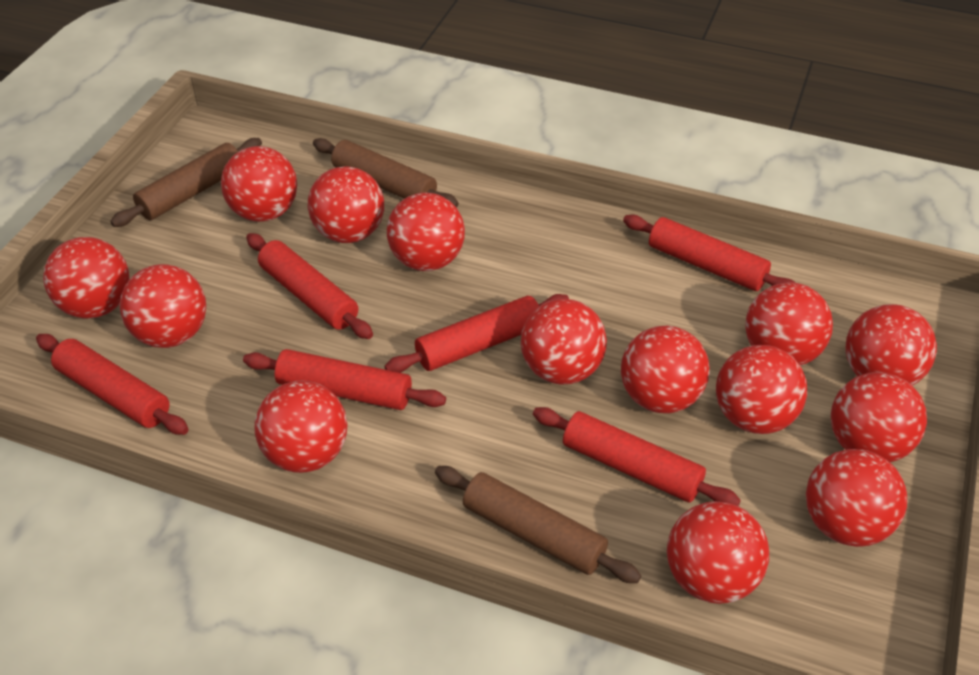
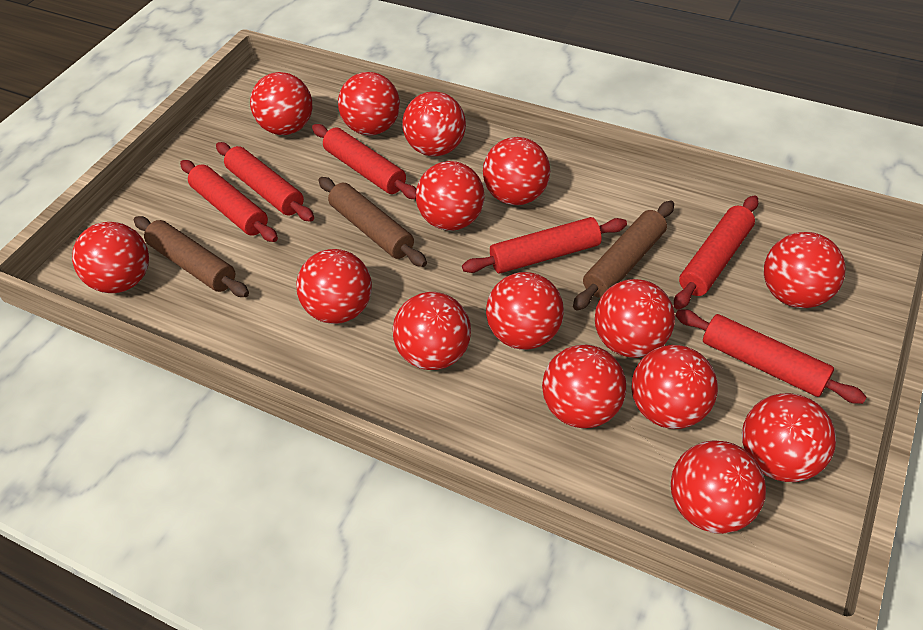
red ball: [43,237,129,319] [119,264,206,348] [221,146,297,222] [255,380,348,473] [308,166,384,243] [387,193,465,271] [521,299,607,385] [621,326,710,413] [667,501,769,604] [716,345,807,434] [745,282,833,366] [806,449,907,547] [831,372,927,462] [845,304,937,386] = 14 -> [72,222,149,293] [250,72,312,135] [296,249,372,324] [338,72,400,135] [393,292,471,370] [402,91,466,156] [416,161,485,230] [483,137,550,205] [486,272,564,350] [542,345,626,428] [595,279,675,358] [631,345,718,429] [671,440,766,534] [742,393,836,482] [764,232,846,308] = 15

